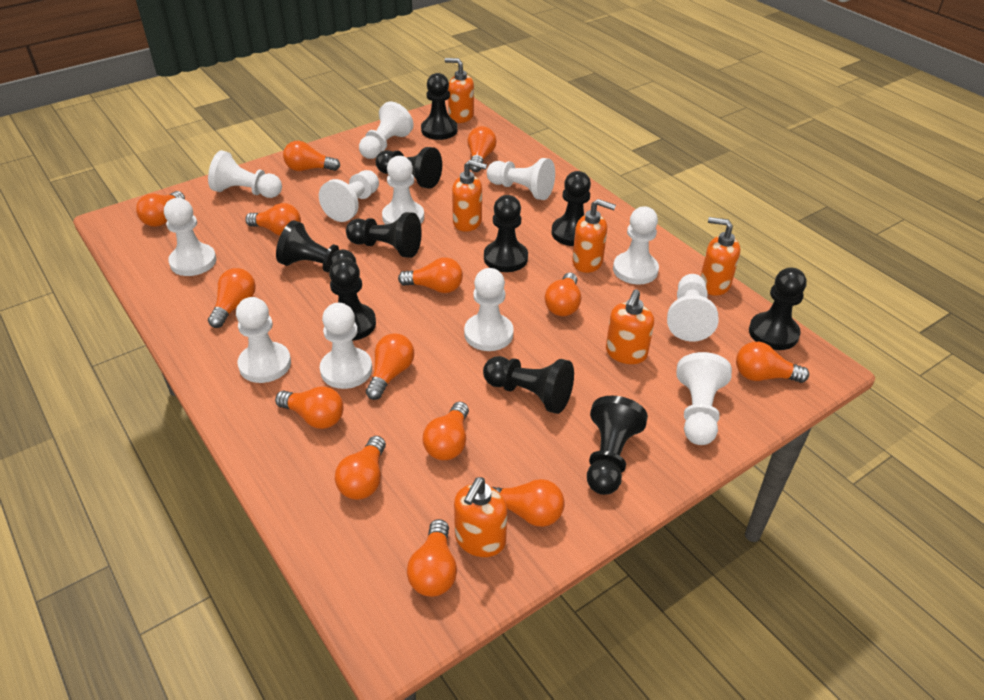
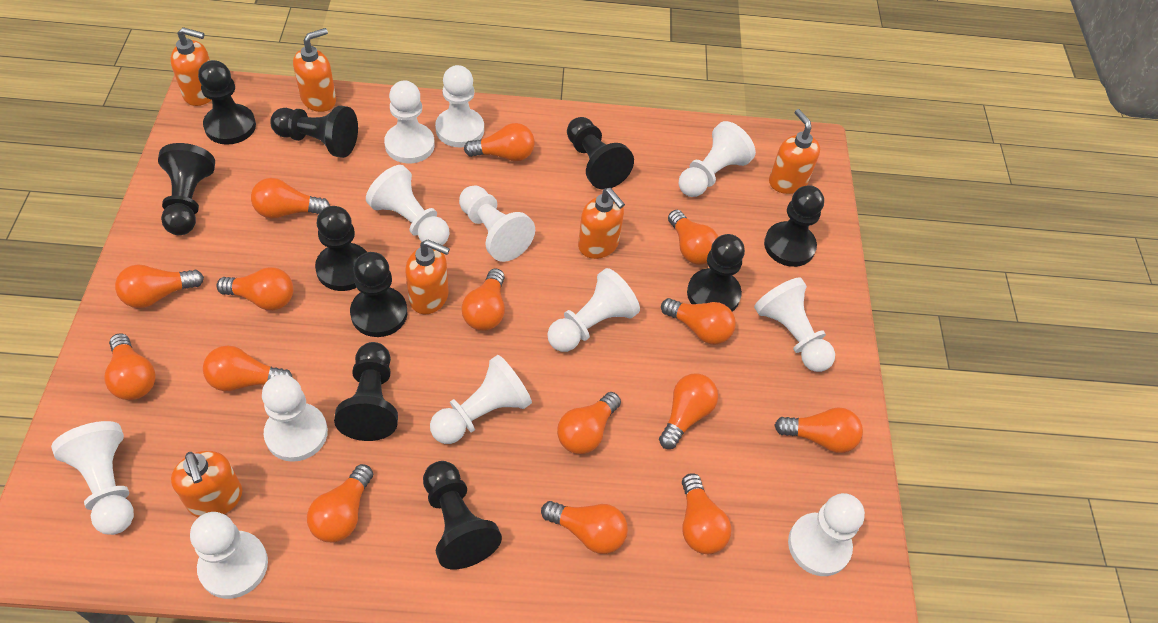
orange light bulb: [136,191,185,227] [208,268,256,328] [245,203,301,236] [275,386,343,429] [283,141,340,171] [335,436,386,500] [366,334,414,400] [398,257,463,293] [407,519,457,597] [423,402,469,460] [468,126,497,172] [492,479,565,527] [545,273,581,316] [736,342,809,383] = 14 -> [104,333,156,400] [115,264,204,308] [203,346,293,391] [216,267,294,310] [251,178,330,219] [307,464,373,542] [462,268,505,331] [464,123,535,161] [541,501,628,554] [557,392,621,454] [659,373,718,449] [661,298,736,344] [668,210,718,265] [682,473,731,554] [774,407,863,453] = 15

